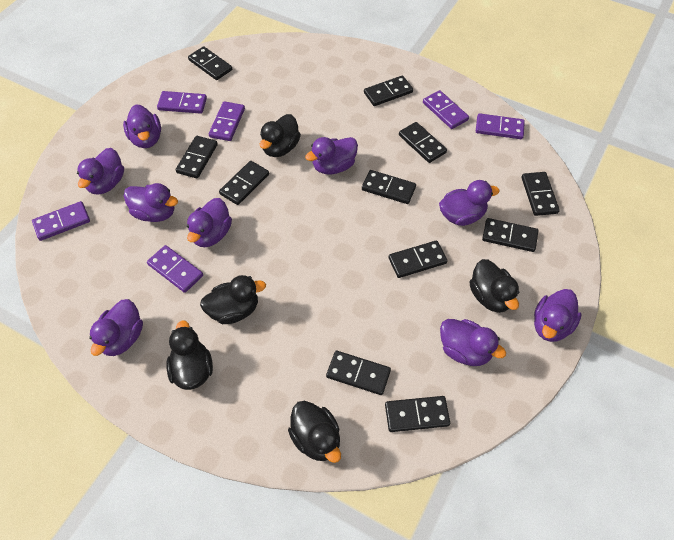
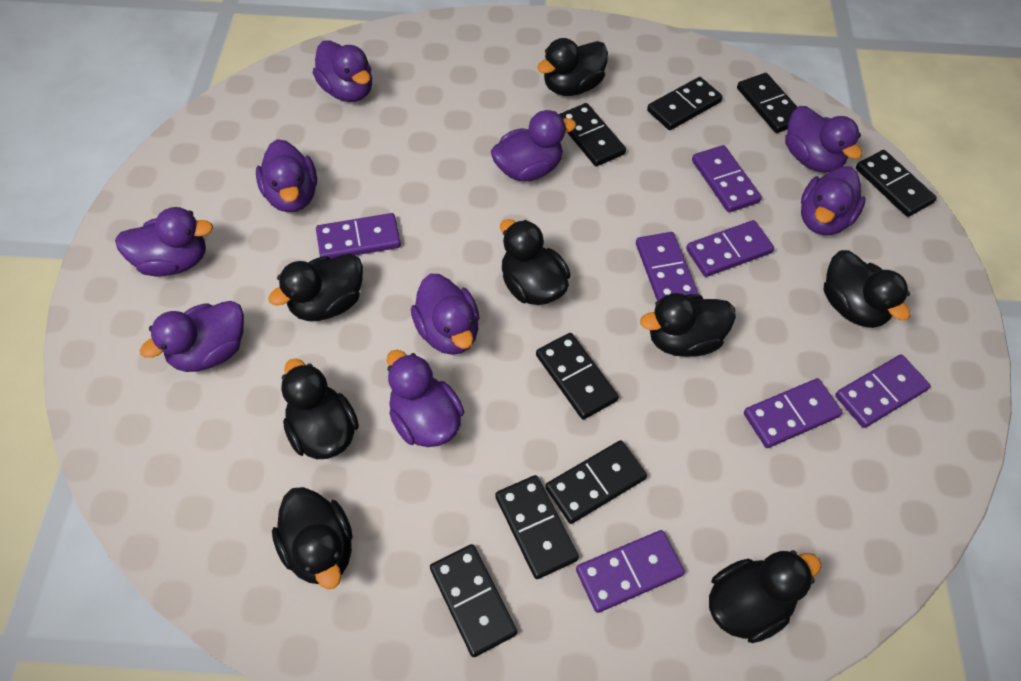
black domino: [176,136,218,178] [188,46,232,80] [219,161,269,205] [326,351,391,395] [362,170,416,204] [364,75,413,106] [385,396,450,432] [388,240,447,278] [399,122,447,163] [482,218,538,252] [522,172,560,216] = 11 -> [430,544,517,657] [495,475,579,579] [536,333,619,420] [546,440,647,524] [559,103,626,166] [647,77,723,130] [737,73,797,133] [856,150,937,217] = 8
black duck: [166,320,213,390] [200,275,266,324] [260,114,301,157] [288,401,341,463] [470,259,519,313] = 5 -> [268,253,363,321] [272,487,353,590] [281,358,359,459] [500,219,571,305] [537,38,608,96] [640,293,736,357] [709,550,821,643] [824,250,910,328] = 8
purple domino: [32,201,90,241] [147,245,203,293] [157,91,207,114] [209,101,245,141] [423,90,469,129] [476,113,525,139] = 6 -> [316,213,401,259] [576,530,685,613] [636,232,698,301] [686,220,774,277] [692,145,762,212] [744,378,842,448] [835,354,931,428] = 7

